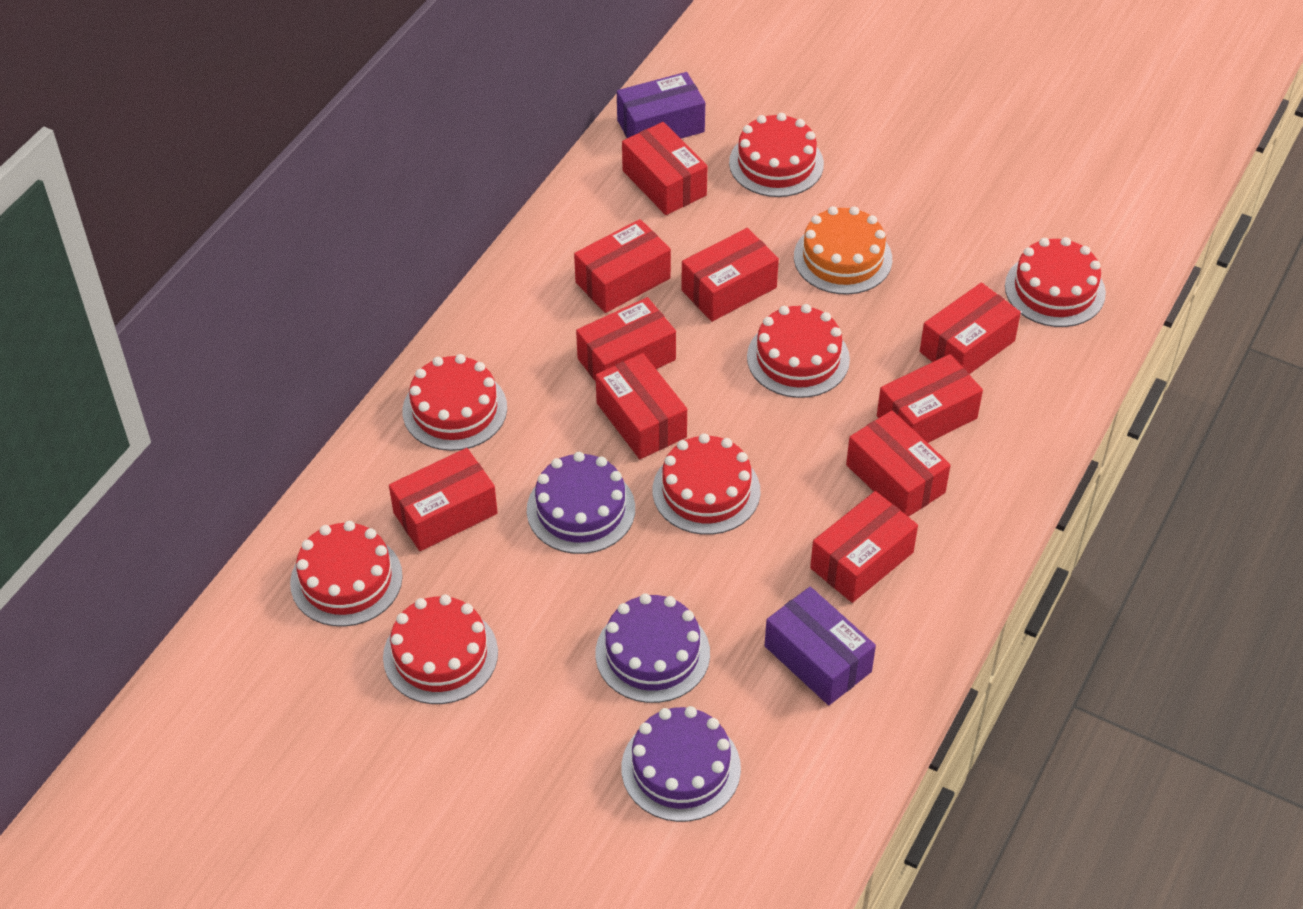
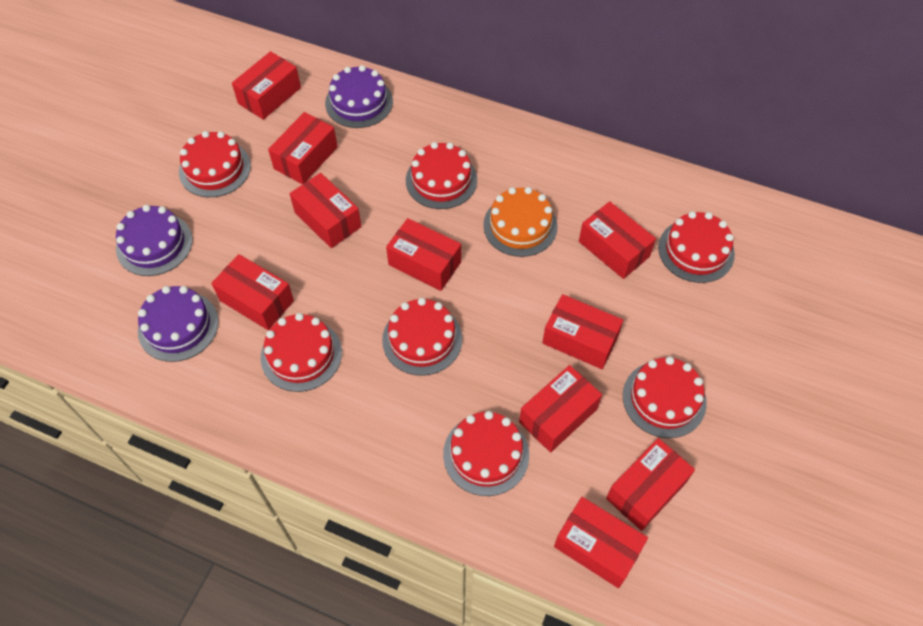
purple box: [617,72,705,139] [765,587,876,705] = 2 -> none = 0

